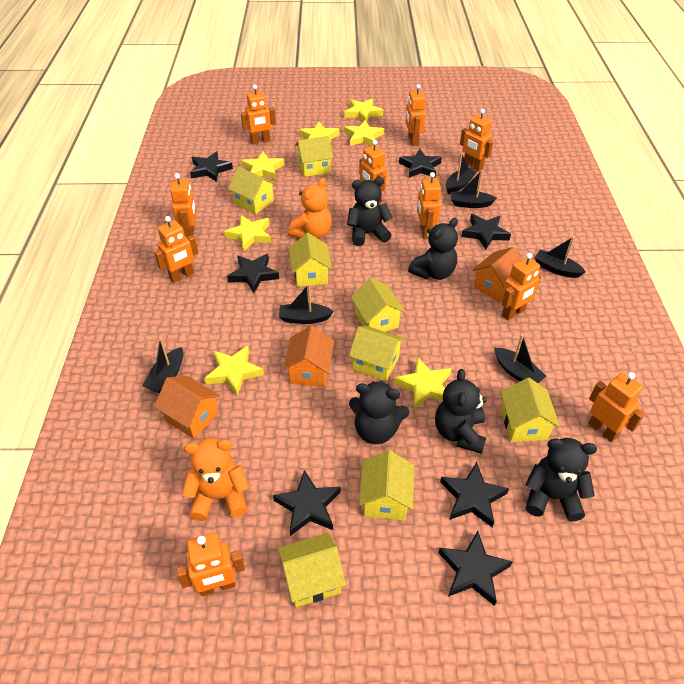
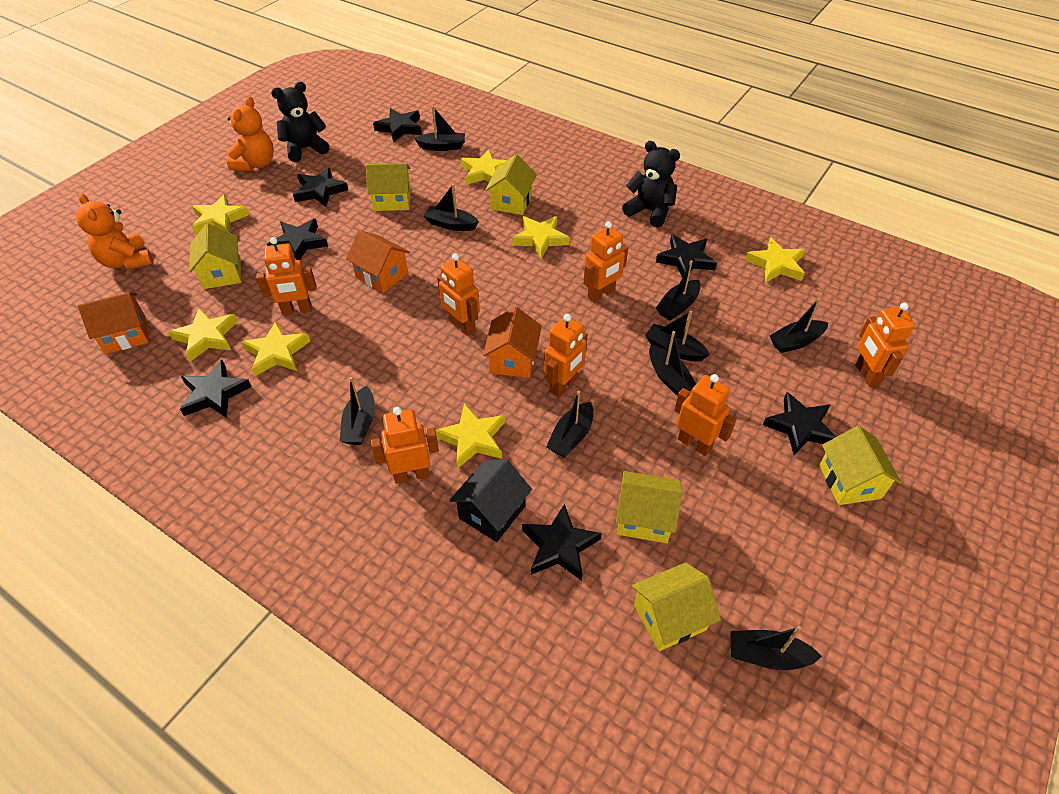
black boat: [143,337,184,393] [279,284,334,324] [446,153,477,194] [451,170,497,208] [495,334,546,383] [535,236,586,278] = 6 -> [340,377,375,445] [414,106,465,151] [423,184,479,231] [546,391,594,458] [645,311,710,361] [649,331,696,396] [656,260,701,320] [730,626,822,670] [770,298,828,353] = 9
black house: none = 0 -> [449,459,532,542] = 1
black teddy bear: [347,177,393,246] [349,381,409,444] [408,218,458,280] [435,369,487,454] [525,438,597,522] = 5 -> [271,82,330,162] [622,141,680,227] = 2
orange robot: [154,216,198,283] [170,173,196,238] [176,532,245,596] [241,85,276,144] [359,140,387,203] [406,84,426,146] [417,172,441,239] [460,109,493,172] [501,253,542,320] [588,372,645,442] = 10 -> [256,237,317,315] [371,407,439,484] [437,253,480,336] [544,314,588,397] [584,221,628,303] [674,374,737,456] [855,303,915,387] = 7
yellow house: [228,167,276,214] [277,533,346,607] [289,233,332,287] [295,136,333,177] [349,326,405,381] [351,278,405,332] [359,450,414,520] [501,378,560,442] = 8 -> [189,223,241,289] [366,163,411,211] [485,154,537,215] [616,471,682,543] [632,563,721,651] [819,426,902,505] = 6

